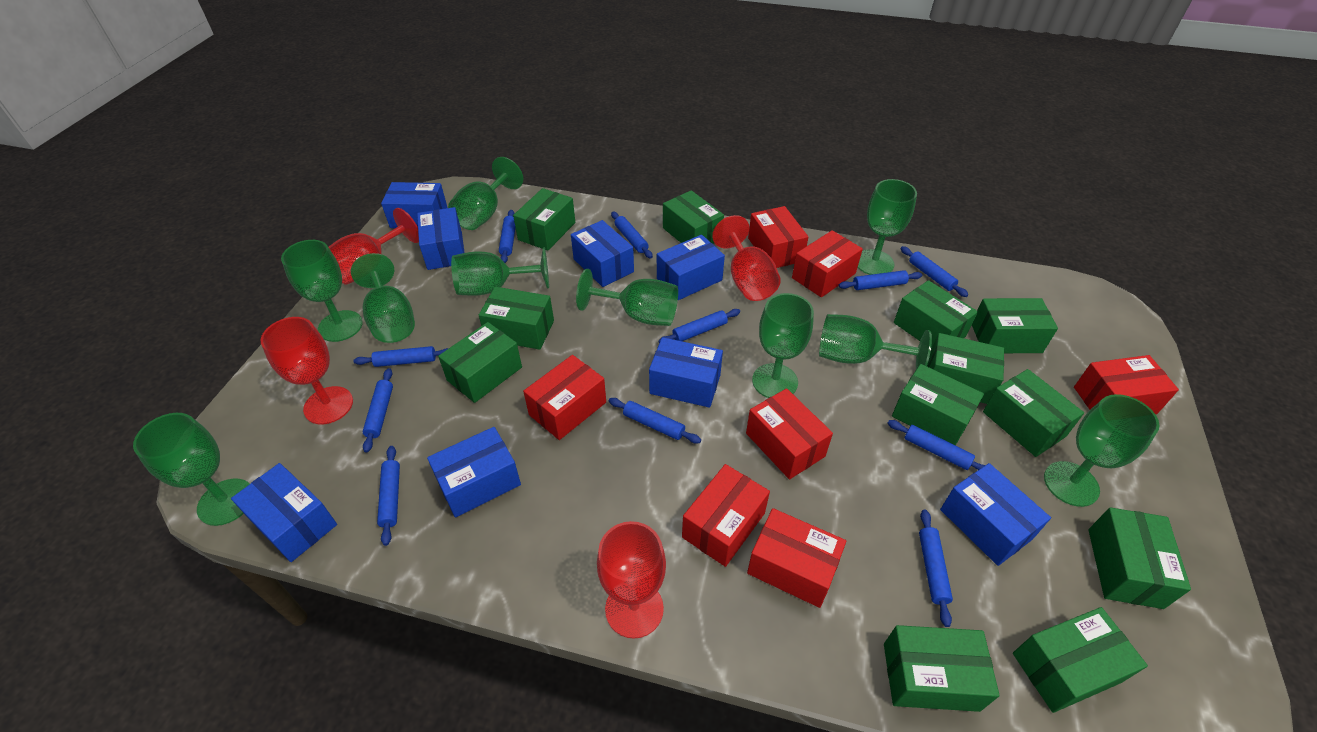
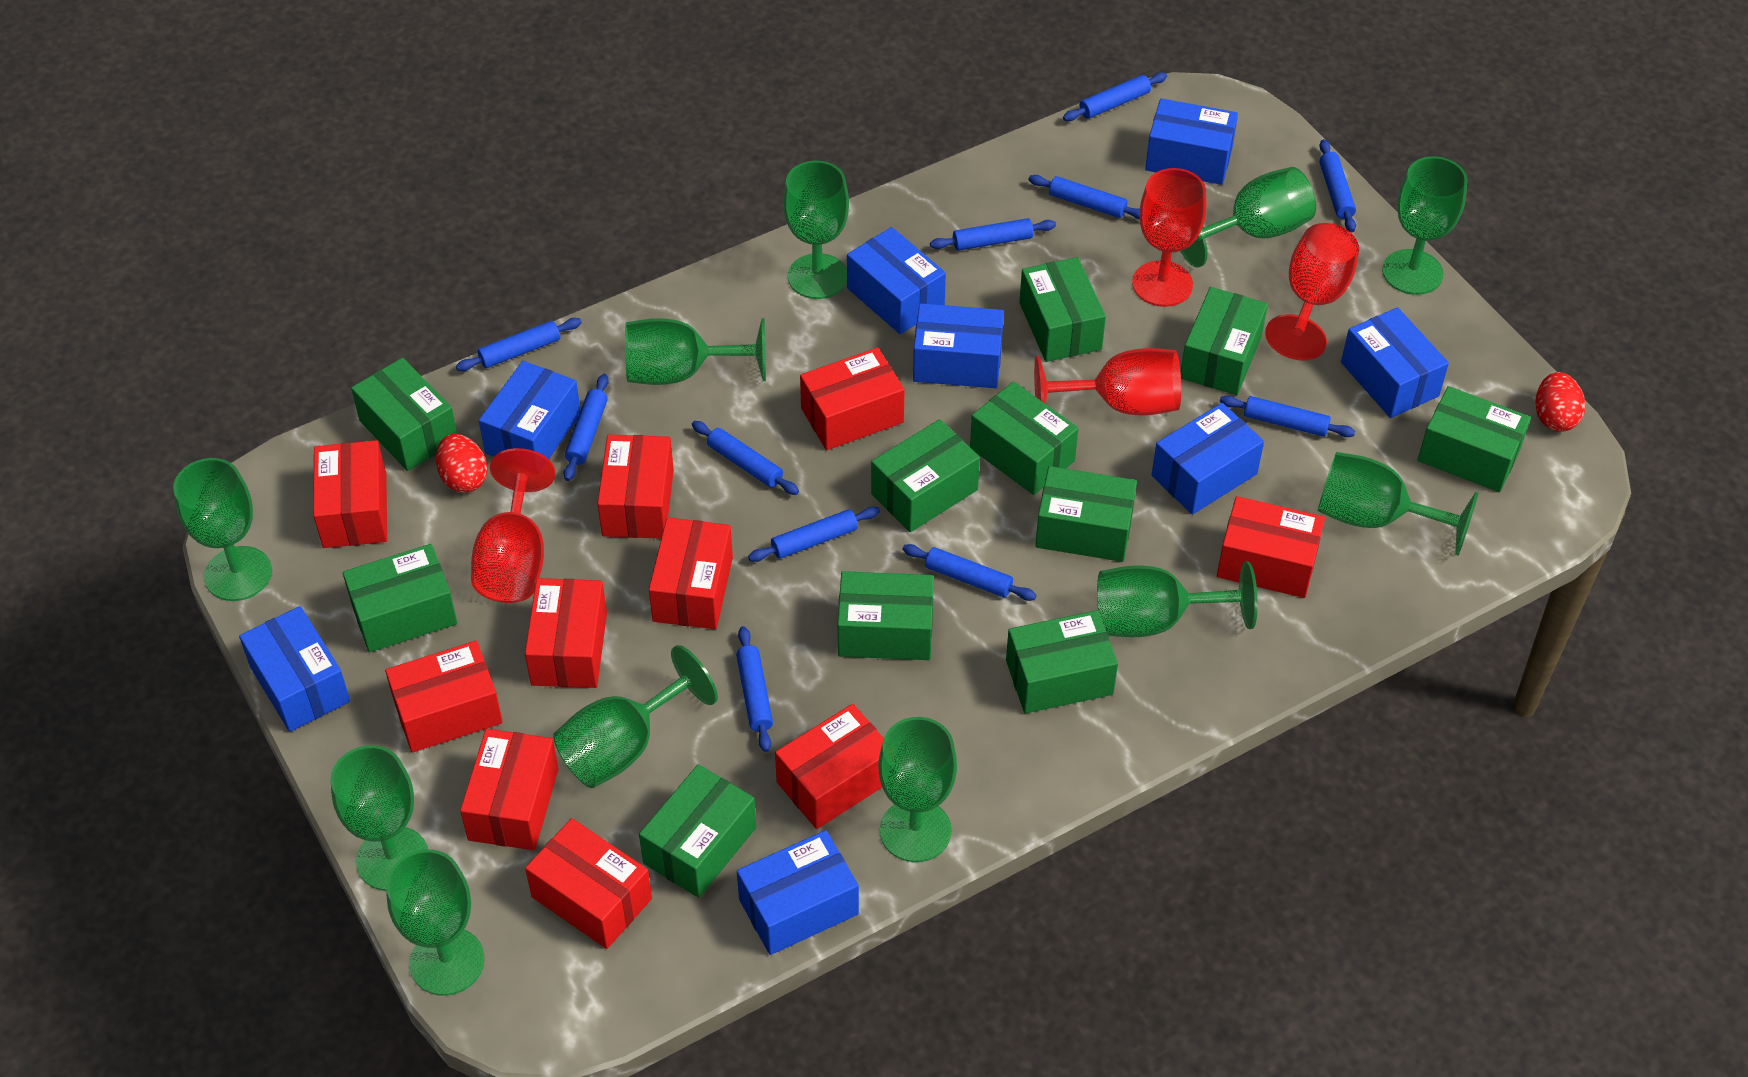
green box: [438,322,522,403] [479,287,554,350] [513,188,575,251] [663,190,724,244] [884,625,1000,712] [892,364,984,446] [894,280,978,349] [927,333,1004,404] [972,298,1058,353] [983,369,1084,457] [1013,607,1148,713] [1088,507,1191,609] = 12 -> [343,544,457,652] [351,358,457,471] [639,764,756,898] [838,571,934,660] [871,419,980,532] [970,382,1079,495] [1006,610,1118,713] [1019,257,1106,362] [1035,466,1137,562] [1181,287,1268,395] [1418,386,1531,492] = 11
green goblet: [133,413,250,526] [281,240,363,342] [351,253,415,343] [448,157,523,230] [451,247,549,296] [576,269,678,326] [752,293,814,398] [819,314,932,369] [858,179,917,275] [1044,394,1159,507] = 10 -> [173,458,272,601] [330,745,428,891] [386,849,485,996] [553,645,718,788] [625,318,766,385] [783,161,849,299] [878,717,957,862] [1097,561,1258,637] [1180,167,1316,267] [1318,452,1478,556] [1382,156,1467,295] = 11
red box: [523,355,606,440] [682,464,770,567] [746,388,833,479] [747,508,846,608] [748,206,808,268] [792,230,863,297] [1074,355,1179,414] = 7 -> [313,440,387,548] [385,641,503,753] [460,729,559,850] [525,578,607,688] [525,818,652,949] [597,435,674,539] [649,518,733,629] [775,704,884,829] [800,347,905,450] [1217,496,1325,598] = 10
red egg: none = 0 -> [436,434,488,493] [1535,372,1585,432] = 2

